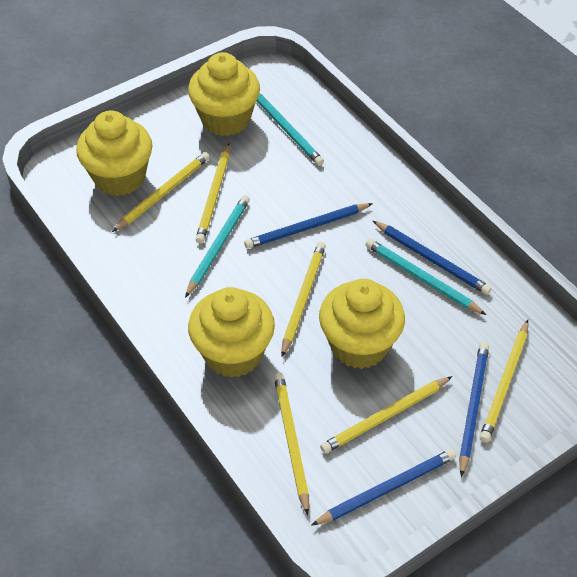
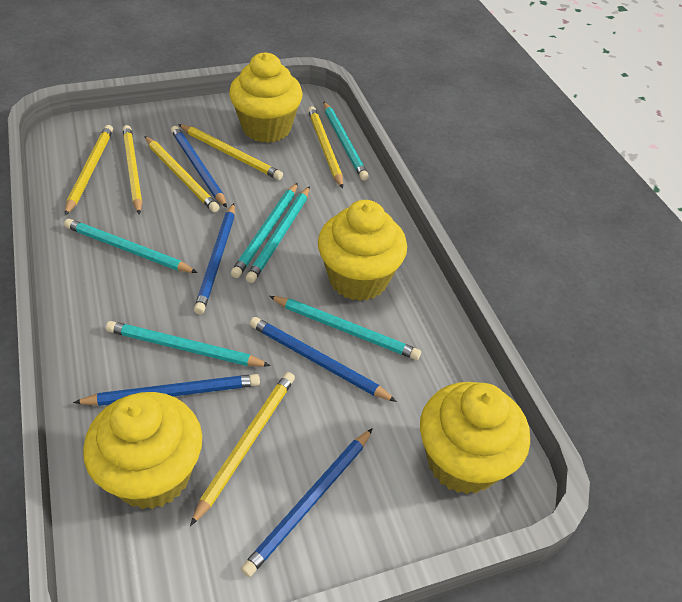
blue pencil: [244,203,373,249] [311,449,456,526] [373,221,492,295] [459,342,489,477] = 4 -> [73,374,260,406] [171,126,227,208] [194,203,235,314] [241,428,373,577] [250,317,397,402] = 5
turquoise pencil: [185,195,250,298] [257,93,324,166] [365,239,486,315] = 3 -> [64,219,198,273] [106,321,271,367] [231,183,298,278] [246,186,310,283] [269,296,421,360] [324,102,369,181] = 6

